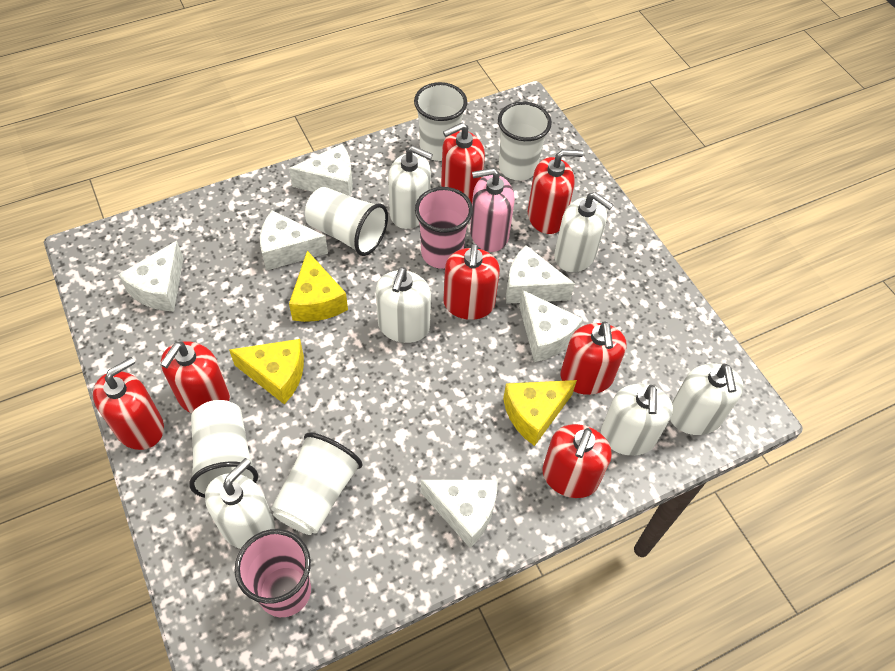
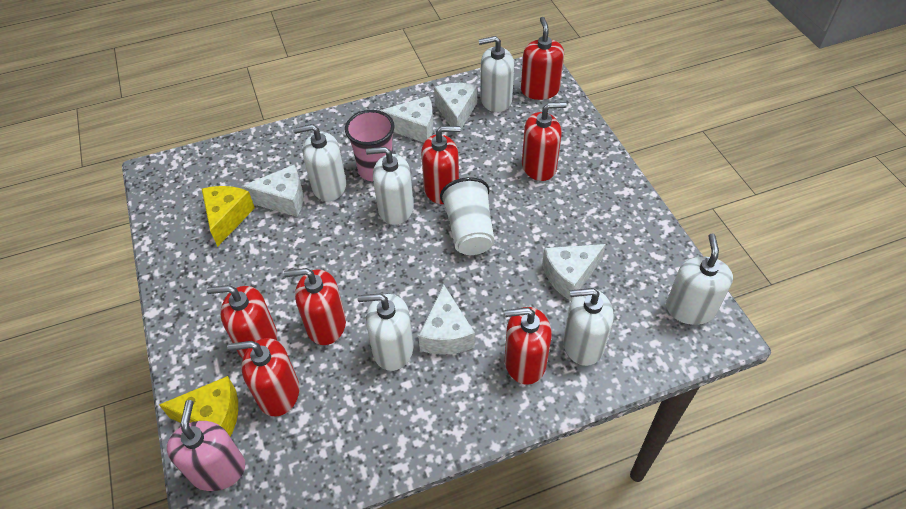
pink cup: [235,529,311,617] [415,187,473,269] = 2 -> [345,110,395,182] = 1
white cheese: [118,241,184,311] [260,211,328,271] [289,144,353,196] [421,480,498,548] [506,245,575,304] [519,290,583,362] = 6 -> [241,165,303,217] [380,96,433,143] [418,285,475,355] [434,83,477,136] [542,244,606,301] = 5
white cup: [189,400,258,498] [271,432,363,535] [305,187,388,256] [414,82,467,161] [498,102,552,181] = 5 -> [440,177,494,255] = 1
yellow cheese: [229,339,304,404] [289,251,348,322] [503,380,577,446] = 3 -> [159,376,238,437] [202,186,255,247] = 2

